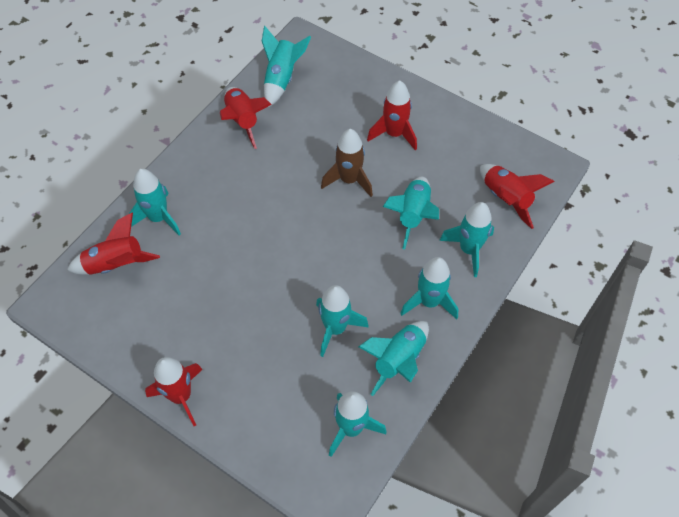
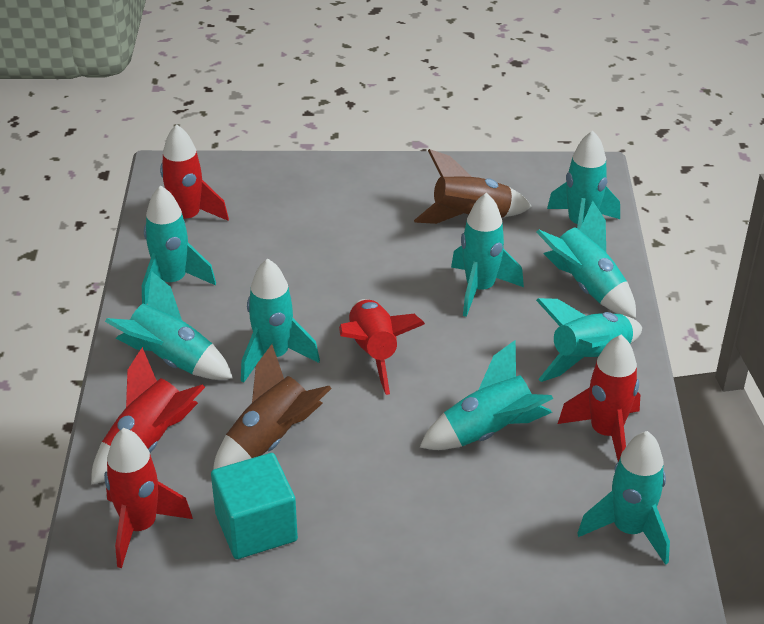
brown rocket: [321,129,373,197] = 1 -> [213,344,332,470] [414,149,532,224] = 2
turquoise cube: none = 0 -> [211,453,298,559] = 1
turquoise rocket: [129,169,181,236] [262,26,311,107] [316,285,369,357] [329,391,386,457] [358,321,429,396] [383,177,439,249] [400,257,458,320] [439,202,494,277] = 8 -> [105,271,233,380] [142,185,216,305] [241,258,320,383] [419,340,553,450] [451,193,524,317] [536,201,636,319] [536,298,642,382] [547,131,620,230] [577,431,670,565] = 9

